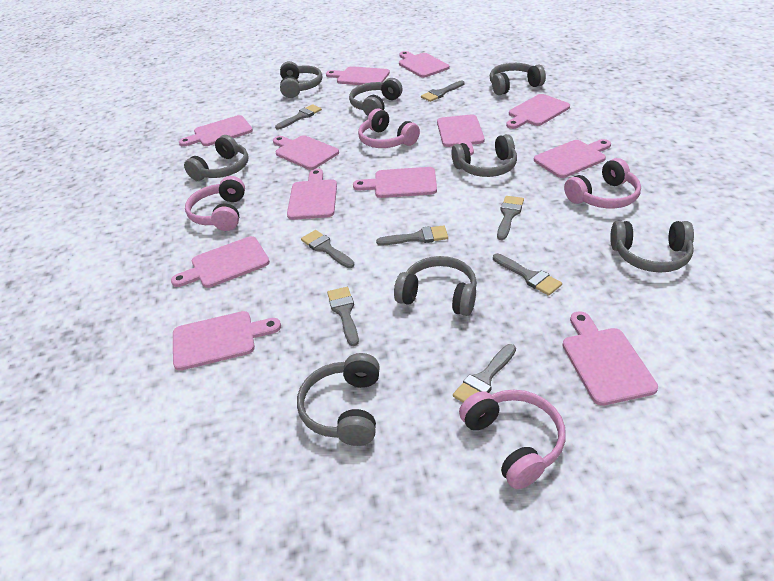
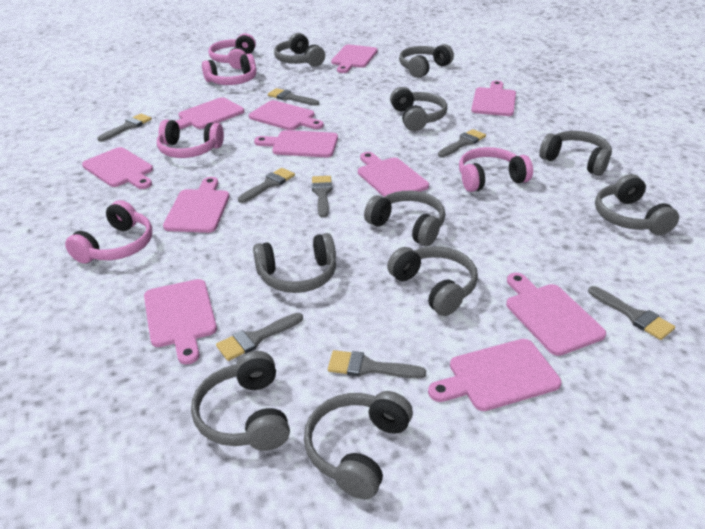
grey headphones: [184,135,248,181] [280,61,322,98] [297,353,380,446] [349,78,403,116] [394,256,477,316] [451,134,517,177] [490,63,546,95] [610,221,694,273] = 8 -> [191,351,290,451] [253,233,336,293] [274,33,325,67] [304,391,413,499] [364,191,445,246] [387,246,478,316] [390,87,447,131] [399,44,454,78] [539,131,612,176] [595,174,679,235] = 10
pink cutting board: [171,236,270,288] [173,311,281,371] [179,115,253,147] [273,135,339,170] [287,169,337,220] [326,66,390,85] [353,167,437,198] [399,51,449,78] [437,114,485,156] [506,94,570,129] [534,139,611,178] [562,311,658,406] = 12 -> [82,147,153,189] [144,279,217,365] [163,177,229,233] [176,97,244,130] [249,100,324,130] [254,130,338,157] [331,44,378,73] [358,152,429,197] [428,339,562,411] [471,81,516,116] [506,273,606,356] = 11
pink headphones: [185,176,245,231] [358,108,420,148] [459,390,566,489] [564,158,641,208] = 4 -> [65,200,152,264] [157,120,224,158] [202,53,257,85] [209,33,256,69] [459,147,533,192] = 5

